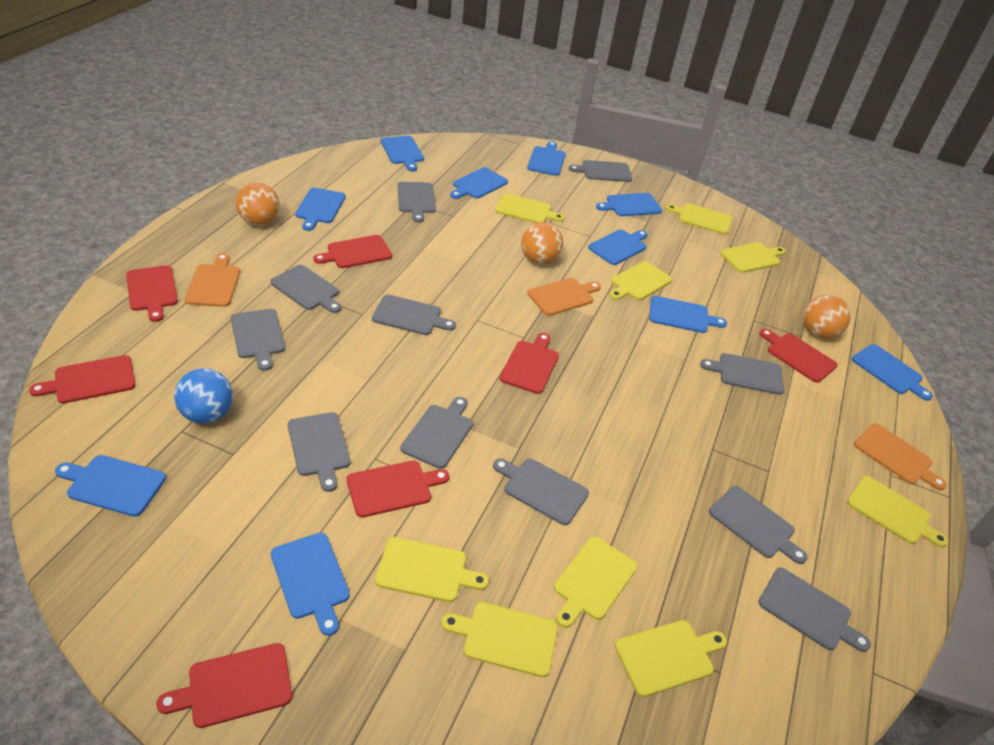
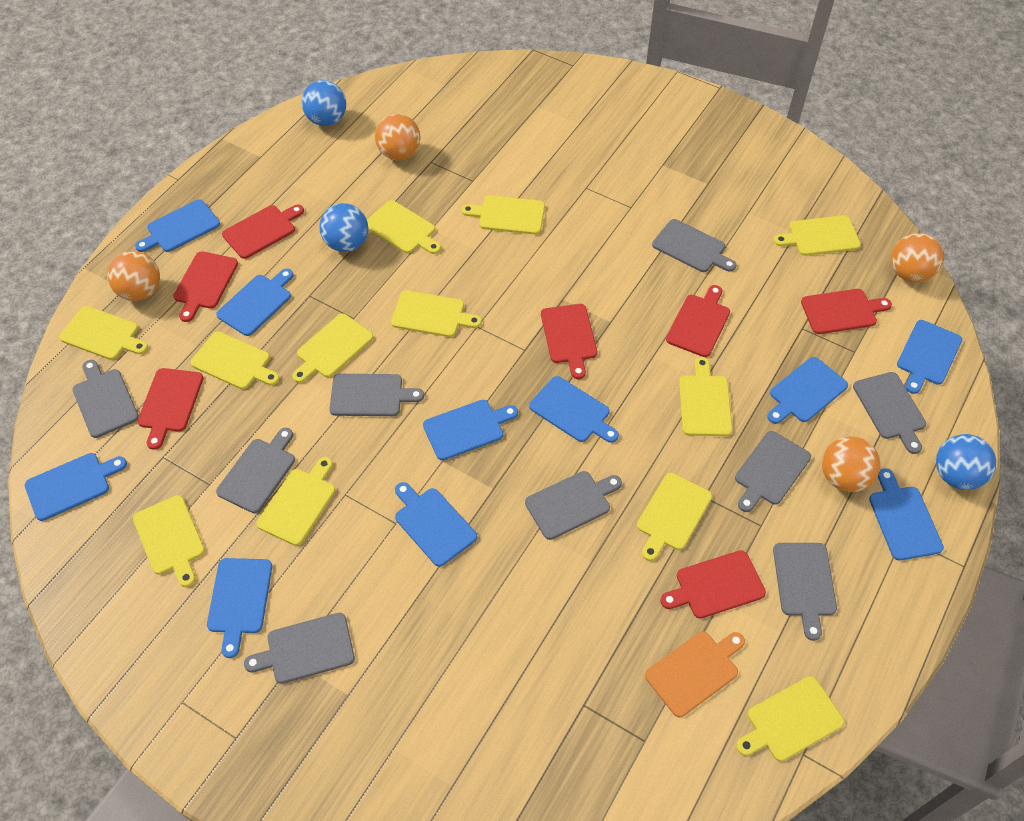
blue ball: [174,368,233,424] = 1 -> [302,80,346,126] [320,203,368,252] [936,434,996,490] = 3
grey cutting board: [231,309,285,371] [270,265,341,313] [288,412,350,492] [372,295,456,335] [398,182,436,223] [400,397,473,469] [493,459,589,525] [569,160,632,182] [700,353,784,395] [709,486,807,564] [759,568,871,652] = 11 -> [72,360,139,438] [216,428,295,513] [244,613,355,684] [329,374,424,416] [525,471,622,540] [652,219,737,272] [735,431,811,512] [773,543,837,641] [853,372,926,454] = 9
orange ball: [236,182,280,226] [521,222,563,265] [803,295,851,339] = 3 -> [108,251,160,301] [375,114,420,160] [822,436,881,492] [891,233,944,283] = 4
orange cutting board: [185,253,240,307] [528,278,601,316] [854,423,947,490] = 3 -> [645,631,745,717] = 1
yellow cutting board: [375,537,489,602] [441,602,558,677] [495,193,564,223] [554,537,637,628] [610,261,672,300] [615,620,727,697] [666,203,733,235] [720,242,786,273] [847,476,948,548] = 9 -> [59,306,148,360] [133,495,205,587] [191,331,280,389] [256,457,336,546] [292,314,373,383] [367,200,441,254] [391,290,482,337] [461,195,545,235] [637,473,712,561] [679,357,733,436] [736,676,844,761] [773,215,861,256] = 12

